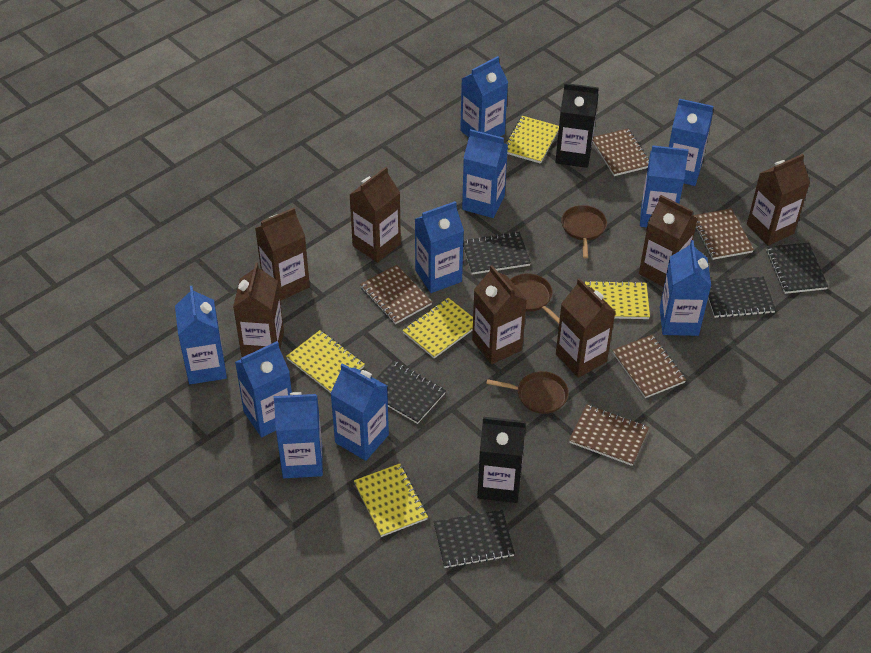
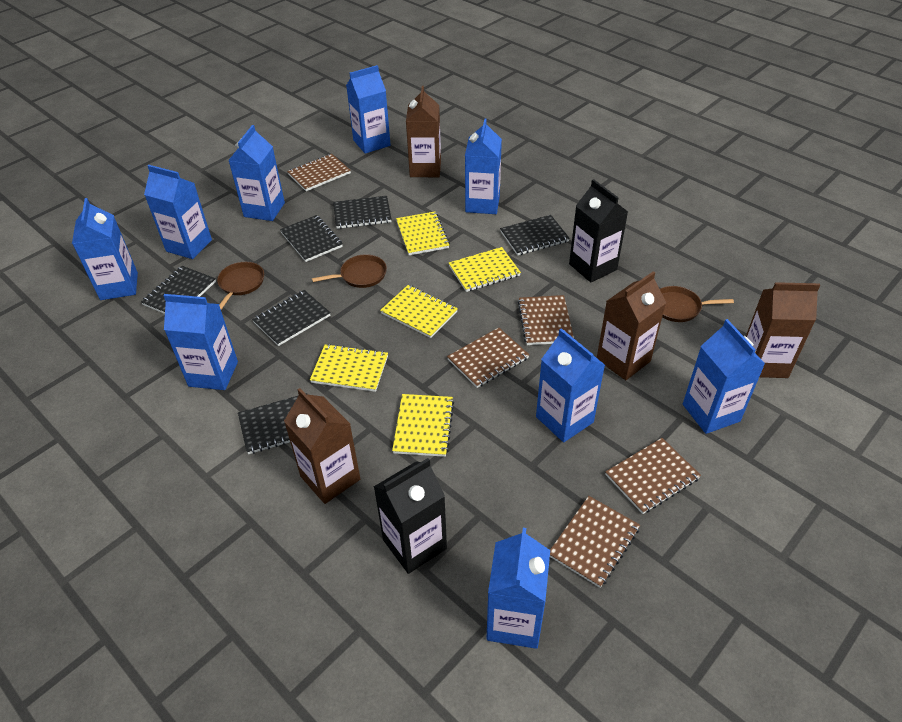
black notebook: [376,360,446,424] [434,510,515,568] [463,231,531,275] [708,277,776,318] [766,243,828,294] = 5 -> [141,266,216,314] [238,393,307,454] [252,290,331,346] [280,215,343,262] [333,196,392,229] [500,215,570,255] = 6
blue carton: [175,286,227,384] [235,341,292,438] [274,392,323,478] [330,363,389,461] [415,201,464,293] [460,56,508,137] [462,129,508,218] [640,145,689,227] [660,240,711,336] [669,99,713,186] = 10 -> [72,198,138,300] [144,165,212,259] [163,294,238,390] [228,125,285,221] [346,65,391,154] [465,118,502,214] [486,528,550,649] [536,328,605,442] [683,319,765,434] = 9
brown carton: [233,263,284,357] [255,207,310,301] [349,167,401,263] [472,265,527,364] [556,278,615,378] [639,195,698,287] [747,154,810,246] = 7 -> [284,388,360,504] [406,86,441,177] [597,271,666,380] [746,282,820,378] = 4

